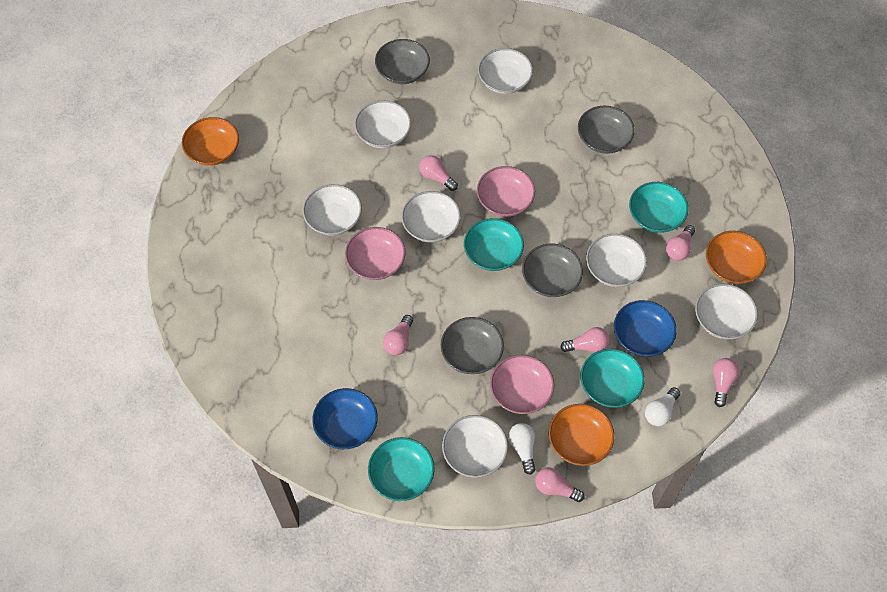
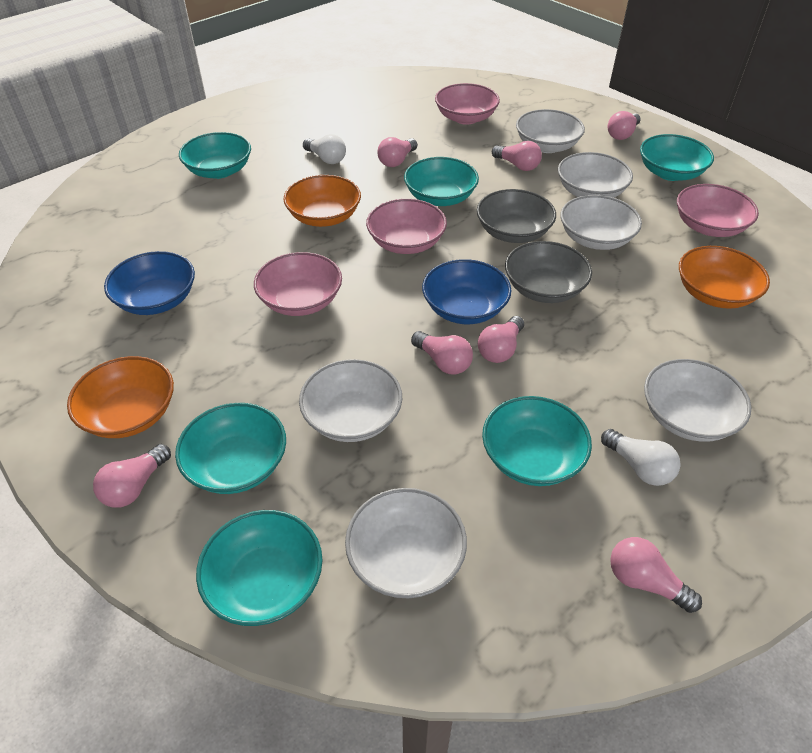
grey bowl: [375,39,430,84] [441,317,504,374] [522,243,583,297] [578,106,635,154] = 4 -> [477,189,556,243] [505,241,592,303] = 2
pink bowl: [345,227,406,280] [477,166,535,217] [490,355,554,414] = 3 -> [254,252,342,316] [366,199,447,254] [435,83,500,125] [677,184,759,237] = 4
pink light bulb: [383,315,413,355] [419,155,458,191] [535,467,585,502] [560,327,610,353] [666,225,695,261] [713,358,739,407] = 6 -> [93,444,171,508] [377,137,417,167] [411,331,473,374] [478,316,524,363] [492,141,542,171] [608,111,641,140] [610,537,702,613] = 7
turquoise bowl: [368,437,435,501] [464,218,524,271] [580,349,645,408] [629,182,689,233] = 4 -> [175,403,286,494] [179,132,251,179] [196,510,322,626] [404,157,479,206] [482,396,592,486] [640,134,714,181] = 6
white bowl: [303,184,362,236] [354,100,411,148] [401,191,461,243] [442,415,508,478] [478,48,533,94] [586,234,647,287] [695,284,758,339] = 7 -> [299,359,402,442] [345,488,467,598] [516,109,585,153] [558,152,633,198] [560,195,642,250] [644,359,751,442] = 6

